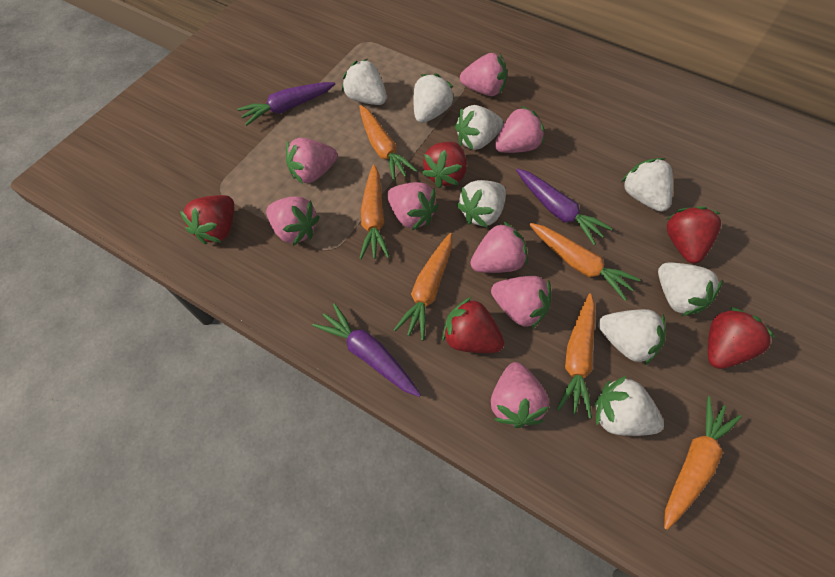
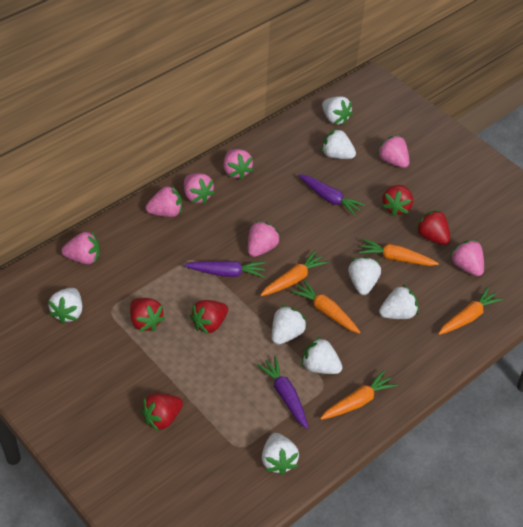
orange carrot: [359,105,417,181] [359,165,390,259] [394,233,452,341] [530,223,641,301] [557,293,595,419] [664,396,742,530] = 6 -> [260,250,329,296] [291,280,361,334] [320,370,398,420] [359,239,439,266] [438,287,503,335] = 5
pink strawberry: [266,196,320,246] [286,138,338,184] [387,182,439,230] [460,53,507,96] [470,221,528,273] [491,276,551,329] [491,362,549,428] [495,106,544,153] = 8 -> [62,232,100,264] [146,185,182,217] [184,173,215,204] [224,149,253,180] [248,221,280,257] [377,135,409,168] [450,239,484,276] = 7

